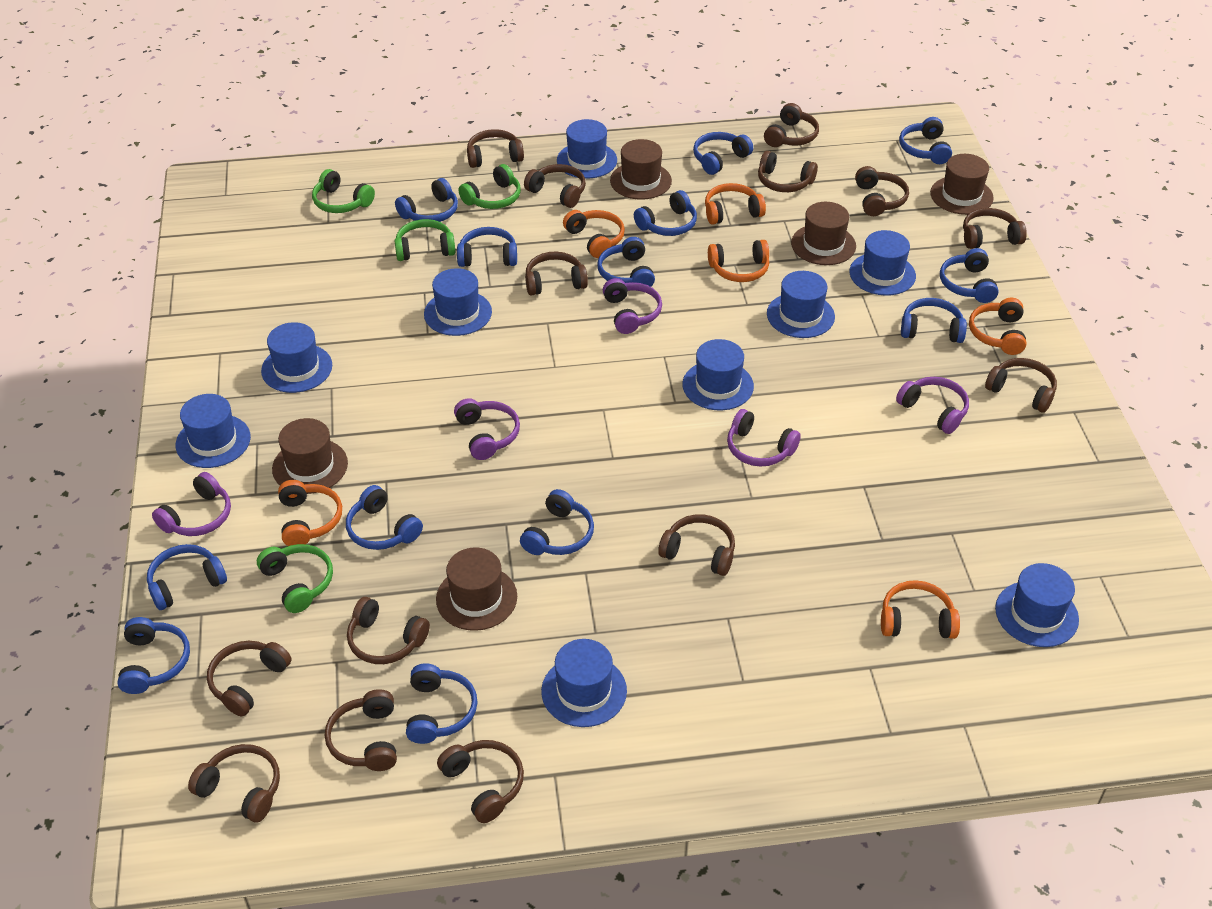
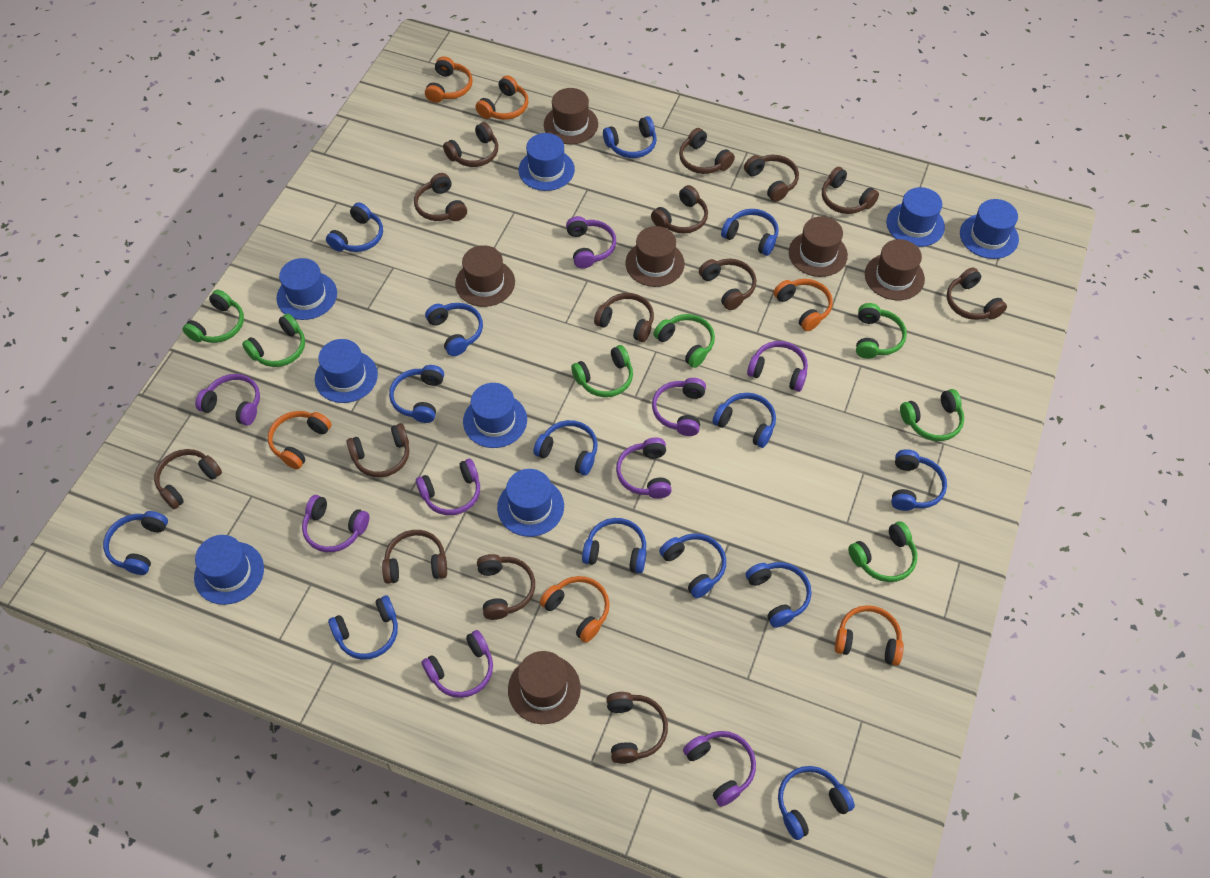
blue hat: [176,394,251,468] [261,322,332,393] [424,268,492,336] [541,639,627,727] [557,119,617,179] [683,339,754,410] [767,271,835,338] [849,230,916,296] [995,563,1079,647] = 9 -> [194,535,264,605] [276,258,337,320] [315,339,378,403] [463,383,527,448] [497,469,564,537] [519,133,575,191] [886,187,945,247] [960,199,1019,259] = 8
blue headphones: [117,617,190,694] [147,544,227,610] [346,485,423,550] [395,178,458,222] [406,663,478,744] [457,227,517,267] [520,489,594,555] [597,237,655,287] [634,190,697,236] [693,132,753,175] [899,117,952,164] [901,298,967,343] [940,248,999,303] = 13 -> [103,511,168,575] [326,202,383,252] [328,596,398,660] [389,365,444,423] [425,303,483,356] [533,420,598,475] [582,518,647,573] [603,116,656,158] [659,533,726,598] [712,393,776,448] [721,209,779,256] [745,562,812,628] [778,766,855,840] [891,449,947,511] = 14
brown hat: [272,418,348,494] [436,547,517,631] [610,139,672,200] [791,202,856,265] [930,154,994,215] = 5 -> [455,245,515,307] [508,651,581,724] [544,88,598,144] [625,226,685,287] [789,216,848,277] [865,239,925,300] = 6
green headphones: [257,544,333,613] [312,169,375,213] [395,219,455,261] [458,164,521,209] = 4 -> [182,290,244,343] [242,313,305,367] [571,345,633,397] [653,314,715,368] [848,521,917,582] [856,303,907,359] [900,389,964,441] = 7
purple headphones: [152,472,231,536] [454,398,520,460] [603,278,662,334] [727,409,801,467] [896,377,969,434] = 5 -> [195,374,260,426] [302,495,369,552] [416,459,480,515] [422,630,493,698] [566,216,616,269] [616,438,672,499] [652,378,706,436] [683,731,756,807] [747,341,808,392] = 9

